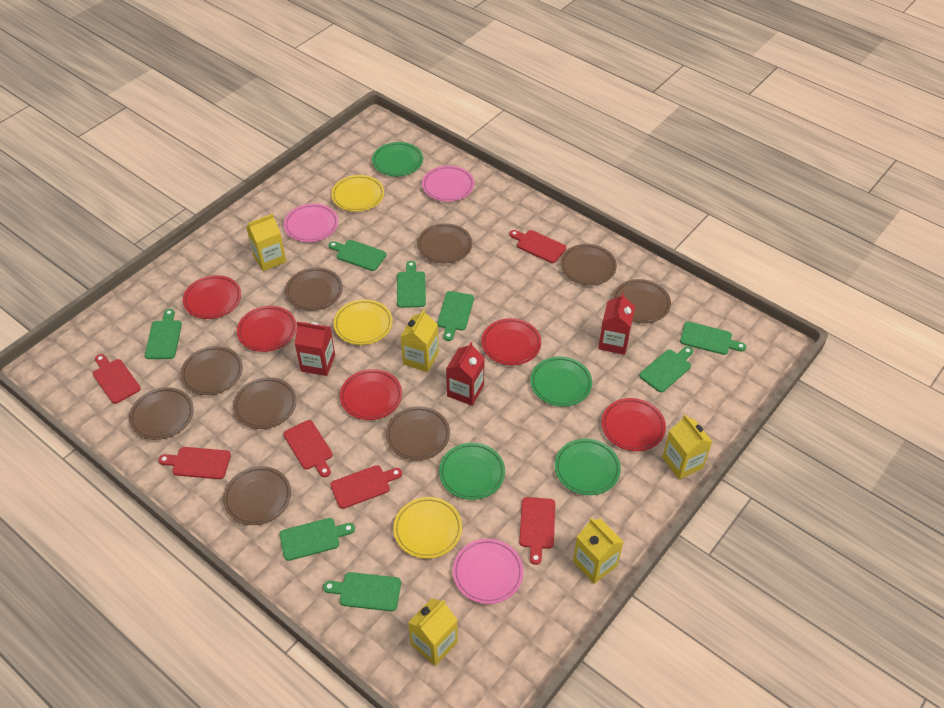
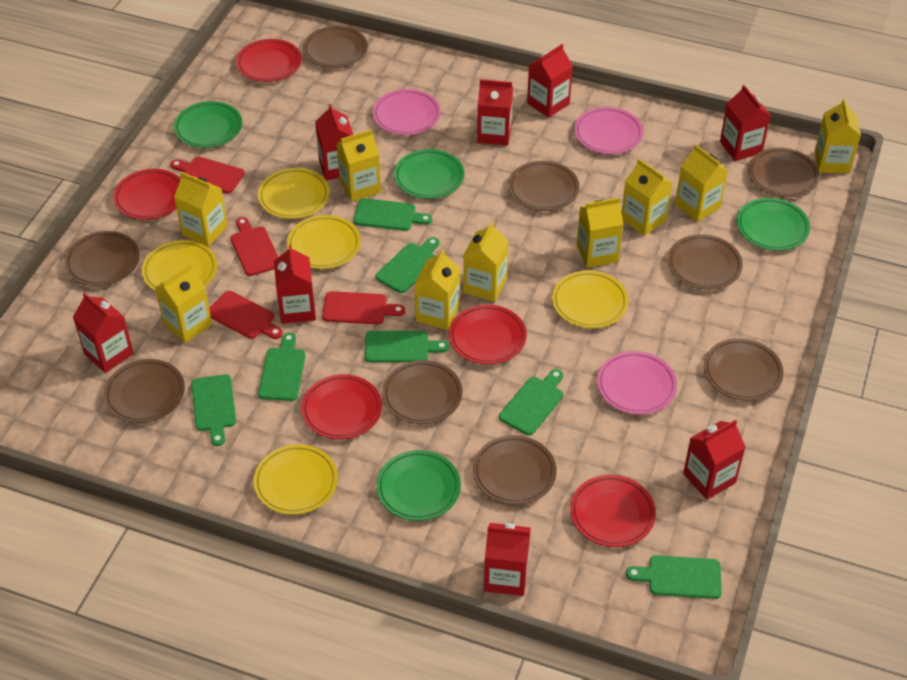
green cutting board: [145,309,182,359] [279,518,355,561] [323,572,401,611] [328,240,386,271] [397,261,426,308] [437,291,474,341] [639,346,693,392] [680,322,746,355] = 8 -> [191,374,236,446] [258,333,305,401] [353,198,432,231] [365,331,449,362] [375,237,439,293] [499,369,563,435] [626,555,722,599] = 7
red carton: [295,322,335,376] [446,342,485,406] [598,293,635,355] = 3 -> [73,292,134,373] [274,245,316,324] [315,104,353,180] [477,79,513,146] [484,523,531,596] [527,44,573,118] [683,420,746,500] [720,85,770,161] = 8
red cutting board: [93,354,141,404] [158,447,231,479] [283,420,333,477] [330,465,402,509] [509,230,566,263] [519,497,555,565] = 6 -> [170,157,245,194] [209,291,283,339] [230,217,278,276] [322,291,405,324] = 4
yellow carton: [246,214,286,271] [400,309,439,372] [408,598,458,666] [573,518,624,584] [662,414,712,480] = 5 -> [155,263,212,343] [174,172,228,247] [336,129,381,202] [415,249,460,330] [463,222,508,302] [577,197,623,268] [621,159,673,236] [675,144,728,222] [815,99,861,173] = 9
yellow plate: [331,175,384,212] [333,299,393,345] [393,497,462,559] = 3 -> [142,240,217,291] [254,444,338,515] [258,168,330,219] [287,215,361,269] [552,271,628,328] = 5

